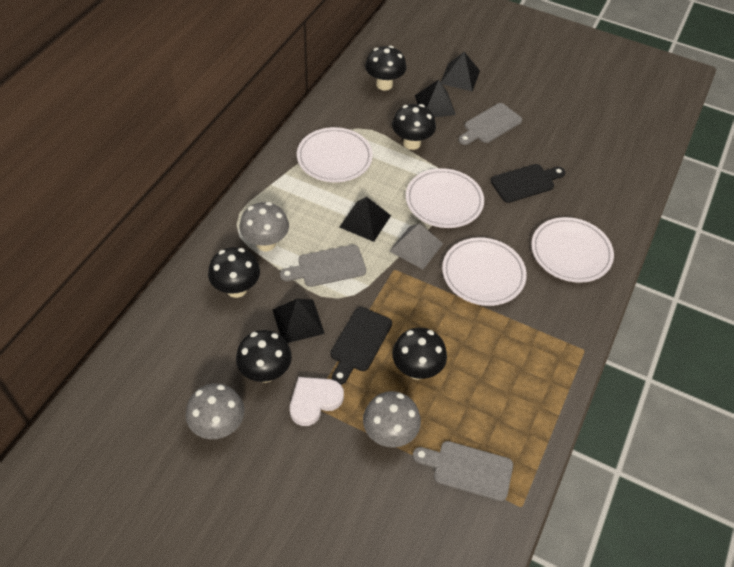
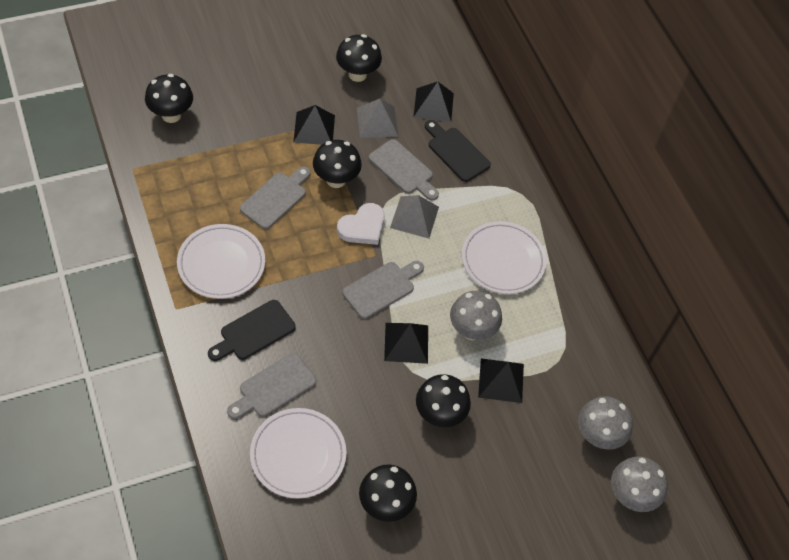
grey cutting board: [280,245,366,287] [413,441,513,501] [458,103,522,145] = 3 -> [227,353,316,419] [240,166,311,229] [342,261,424,319] [369,139,439,201] = 4
grey pyramid: [389,223,443,269] = 1 -> [357,99,399,138] [390,195,439,239] = 2
white plate: [297,127,373,182] [406,168,484,228] [442,237,527,306] [531,217,614,283] = 4 -> [177,224,265,299] [250,408,346,499] [462,221,546,294] = 3

